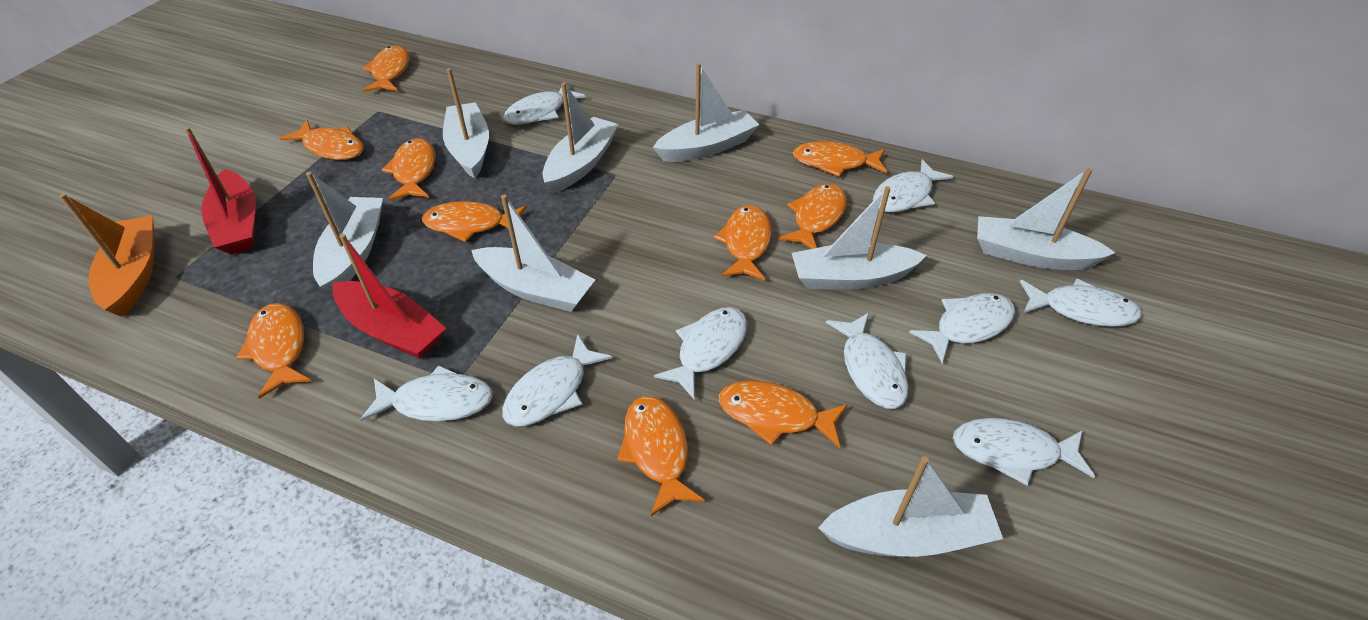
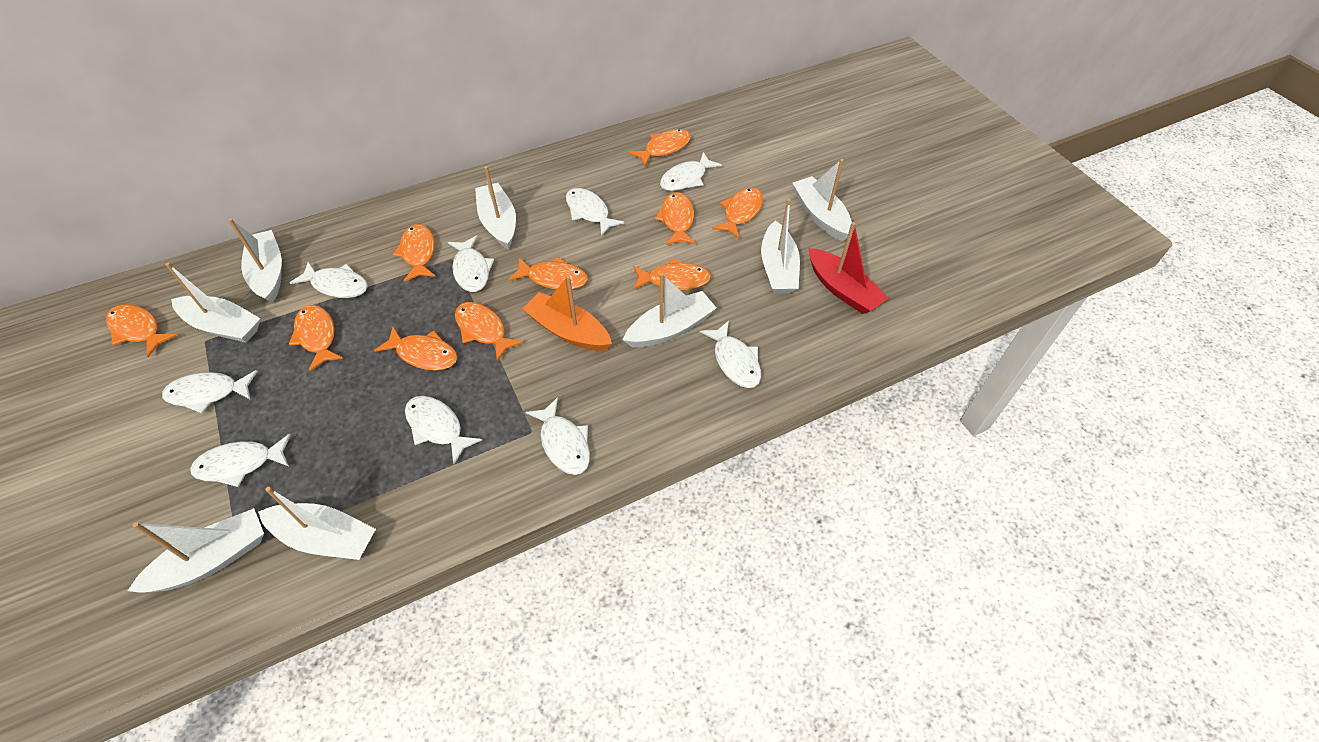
red boat: [184,127,256,255] [332,234,446,359] = 2 -> [809,222,889,314] = 1

